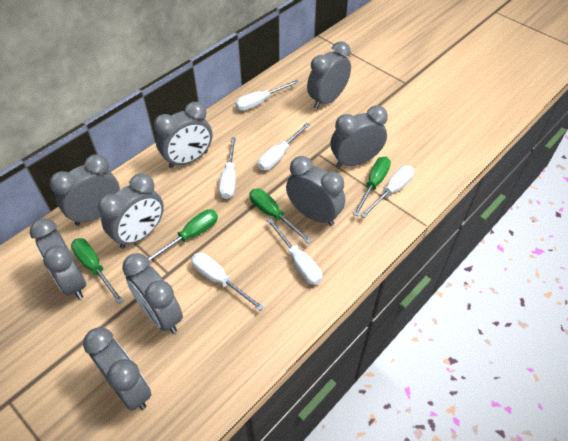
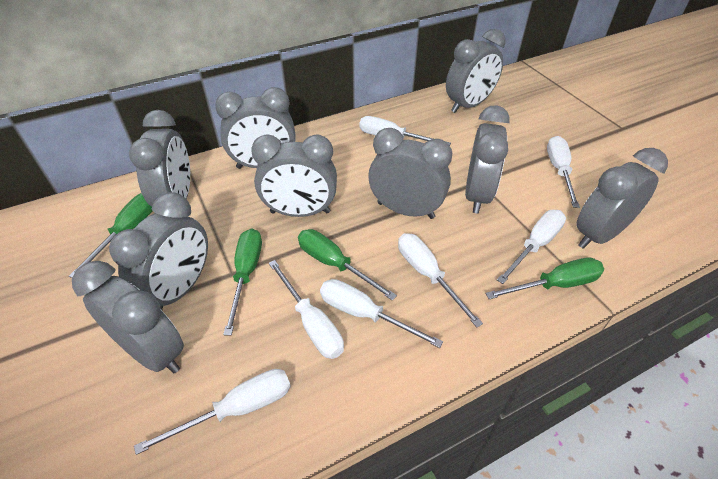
white screwdriver: [191,253,264,311] [219,137,236,199] [235,80,299,111] [258,123,310,170] [267,218,322,285] [361,166,414,218] = 6 -> [134,369,291,455] [269,260,344,359] [320,279,443,348] [359,116,451,146] [398,233,483,328] [497,210,566,284] [547,136,580,208] = 7

